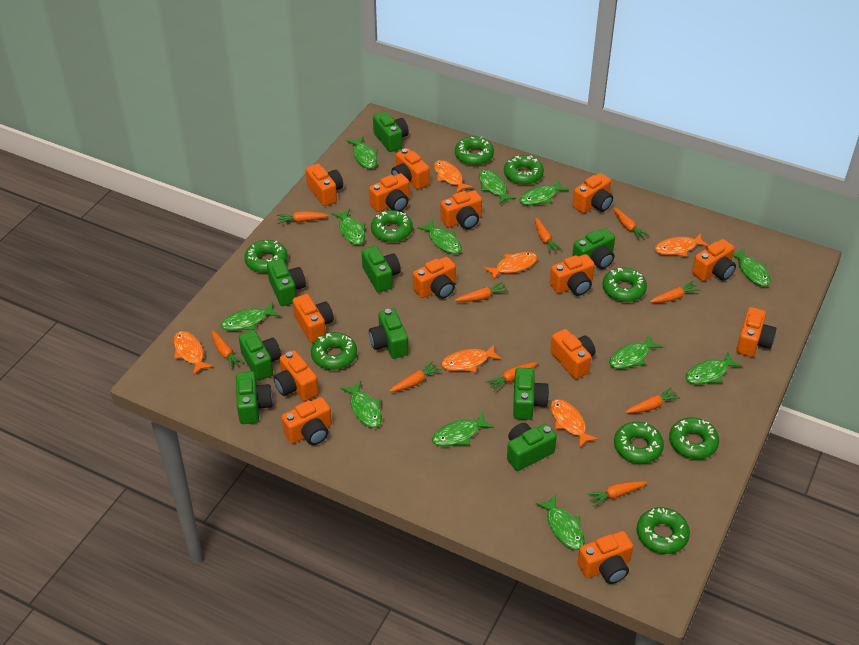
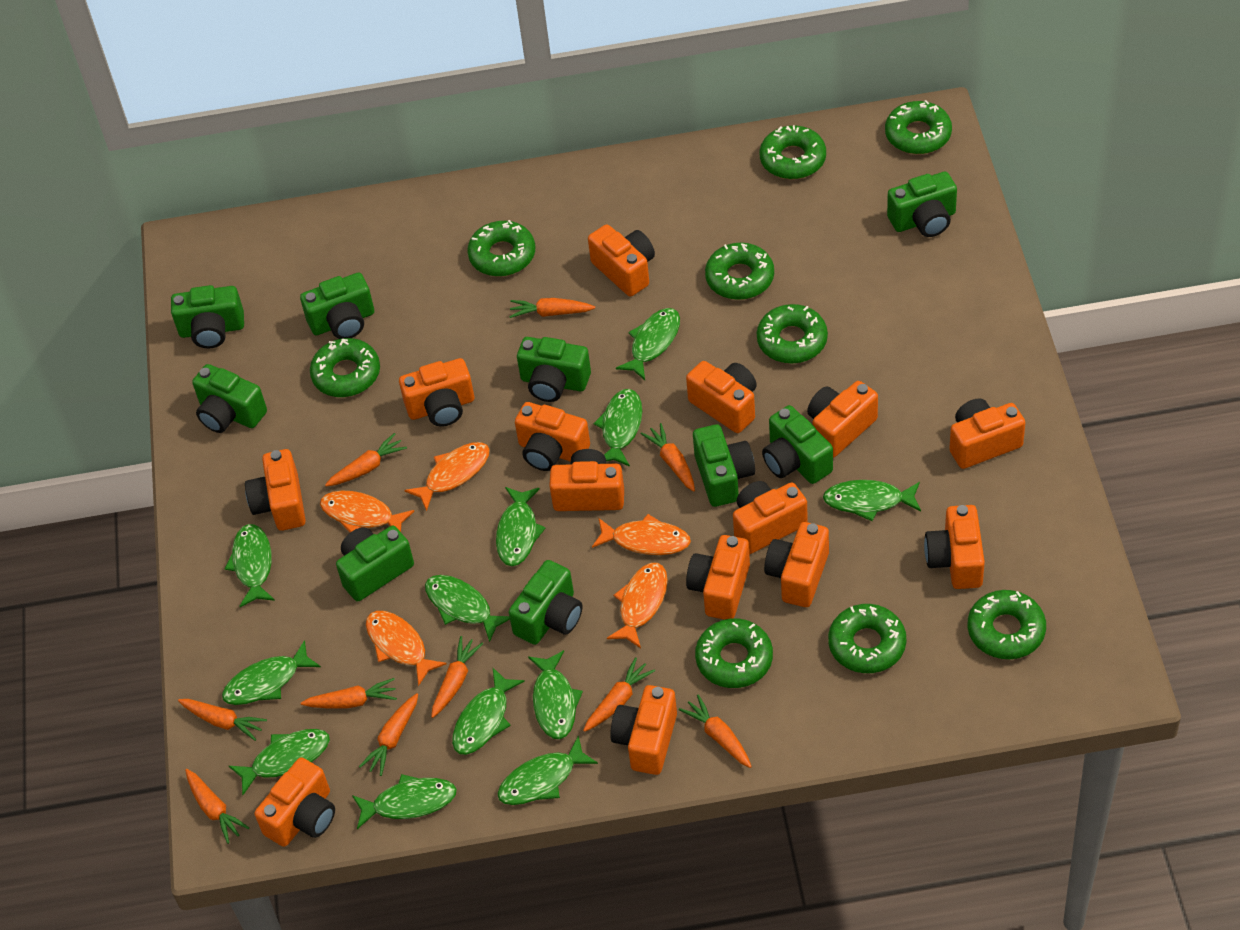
orange fish: [174,331,213,375] [434,160,473,193] [441,344,502,372] [483,252,538,281] [550,399,599,448] [654,233,709,257] = 6 -> [320,490,414,533] [366,611,447,686] [404,442,490,511] [592,514,691,555] [607,563,668,648] = 5

